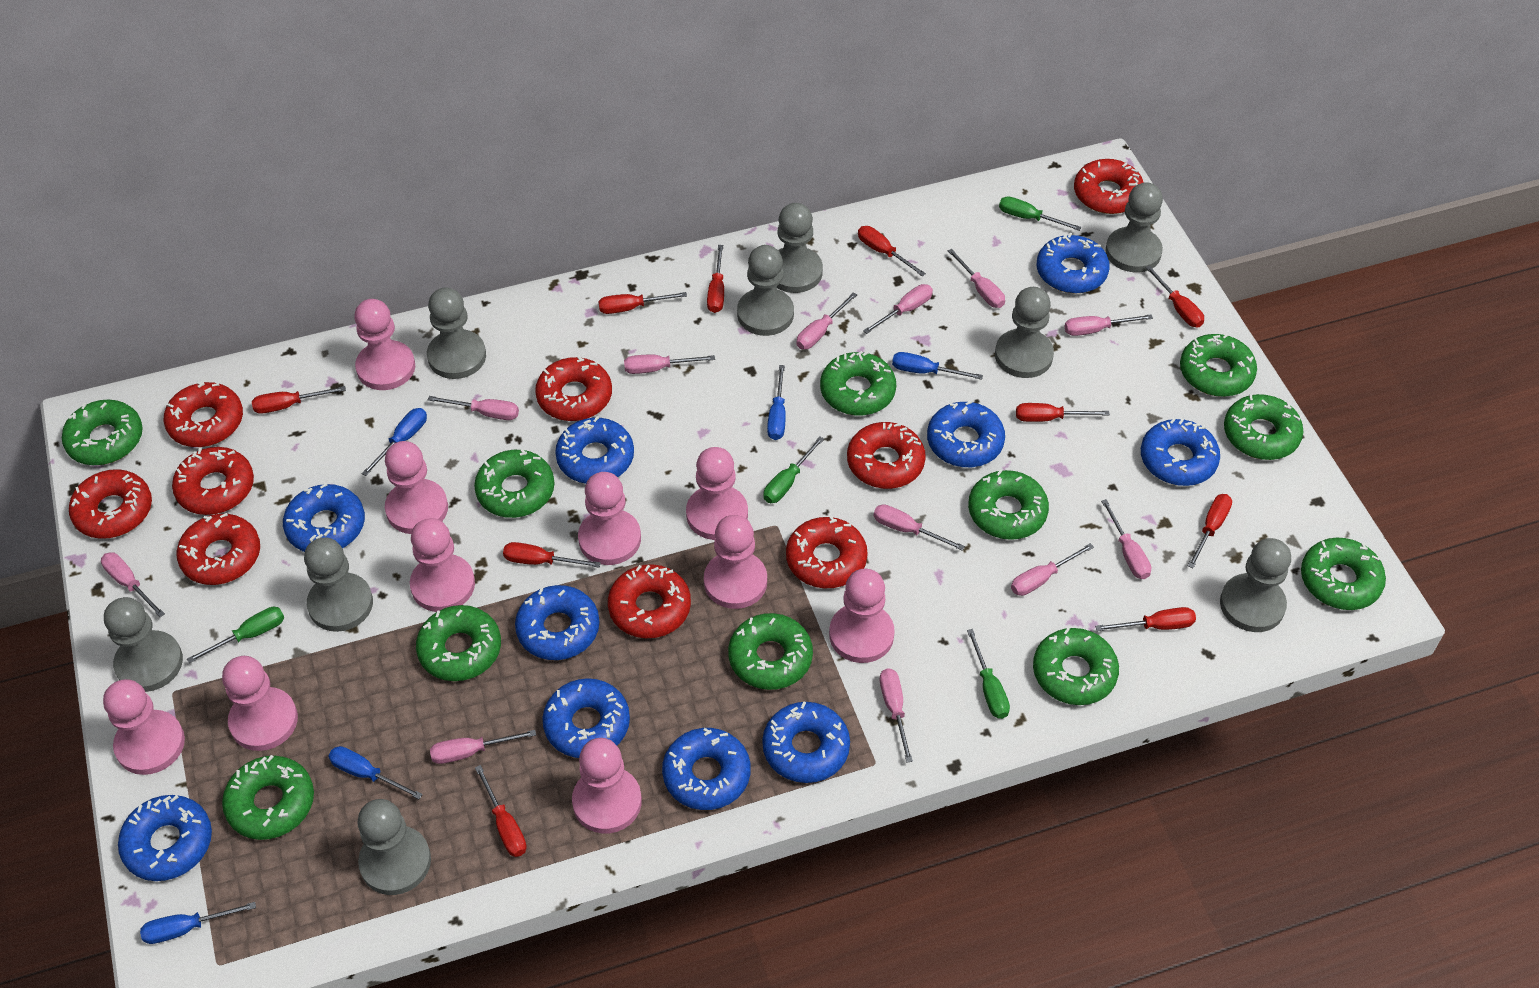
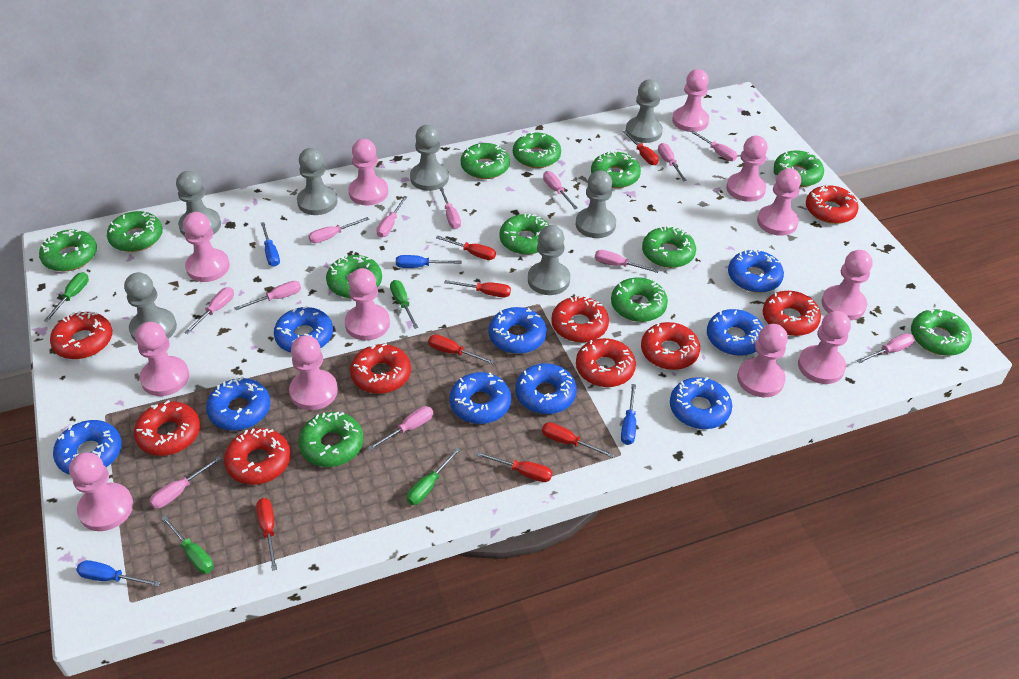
blue donut: [118,795,212,881] [283,483,365,552] [515,585,599,660] [542,678,630,758] [555,416,634,484] [662,728,750,810] [762,701,850,783] [927,400,1005,467] [1036,233,1110,294] [1141,418,1220,486] = 10 -> [53,420,122,475] [206,377,270,430] [274,306,333,352] [450,372,511,424] [488,307,547,354] [516,363,577,414] [670,377,732,429] [707,309,764,356] [728,249,784,293] = 9
blue screwdriver: [140,902,256,944] [328,746,423,799] [361,408,427,476] [767,365,786,440] [892,352,983,380] = 5 -> [76,560,160,587] [261,222,280,266] [396,255,462,268] [621,384,636,445] = 4
green donut: [62,400,143,465] [222,755,314,840] [416,605,501,681] [474,449,554,518] [728,613,813,690] [820,351,896,416] [968,470,1049,540] [1033,628,1119,705] [1180,333,1257,397] [1224,394,1304,460] [1301,538,1386,610] = 11 -> [39,229,97,271] [107,211,163,252] [299,412,363,467] [326,254,382,298] [461,143,510,179] [500,214,549,255] [513,131,561,168] [591,150,641,188] [611,277,668,322] [642,225,696,268] [774,151,824,187] [911,308,972,356] = 12
grey pawn: [104,597,183,692] [304,537,373,632] [357,799,431,895] [427,287,486,379] [737,245,794,336] [777,203,823,293] [995,287,1054,378] [1105,182,1163,272] [1220,538,1291,632] = 9 -> [124,272,177,341] [176,171,221,236] [297,148,338,215] [410,125,449,191] [528,225,570,295] [576,170,616,238] [626,79,663,143] = 7
pink pawn: [103,679,185,775] [222,656,298,751] [354,299,415,390] [385,441,448,534] [410,518,475,612] [572,738,642,834] [578,472,641,565] [686,447,748,540] [704,515,767,609] [829,569,895,663] = 10 -> [69,453,133,531] [135,322,189,396] [183,212,230,282] [289,335,338,410] [345,268,390,341] [348,139,388,206] [672,69,709,132] [726,136,768,202] [737,324,788,397] [757,168,801,236] [798,311,851,384] [821,250,873,320] = 12
red screwdriver: [252,386,346,414] [475,765,527,857] [503,542,601,568] [598,292,687,314] [707,245,724,313] [858,226,926,276] [1016,403,1110,422] [1095,607,1196,631] [1145,265,1204,327] [1188,494,1232,568] = 10 -> [256,498,277,571] [428,335,495,364] [436,236,496,260] [444,280,511,297] [476,452,552,482] [542,422,614,458] [623,131,659,165] = 7

